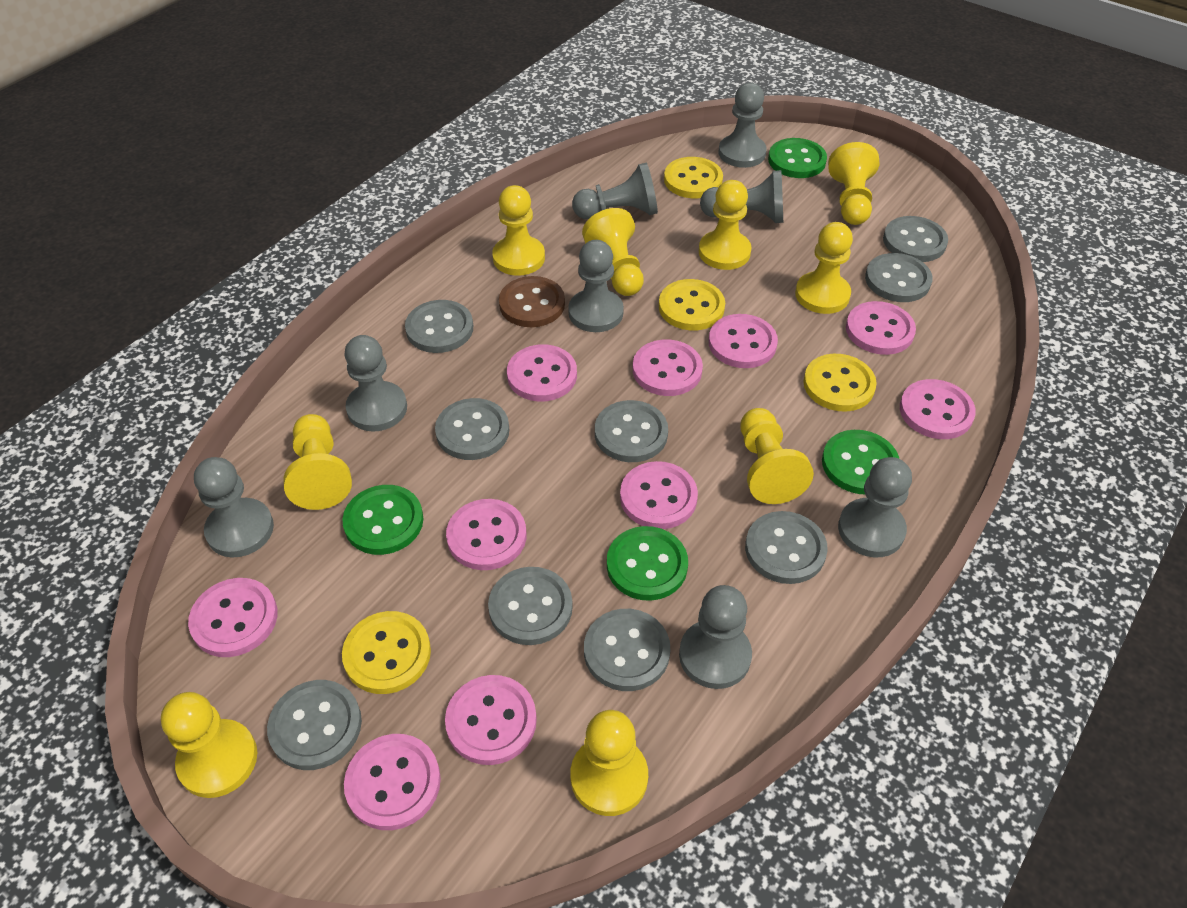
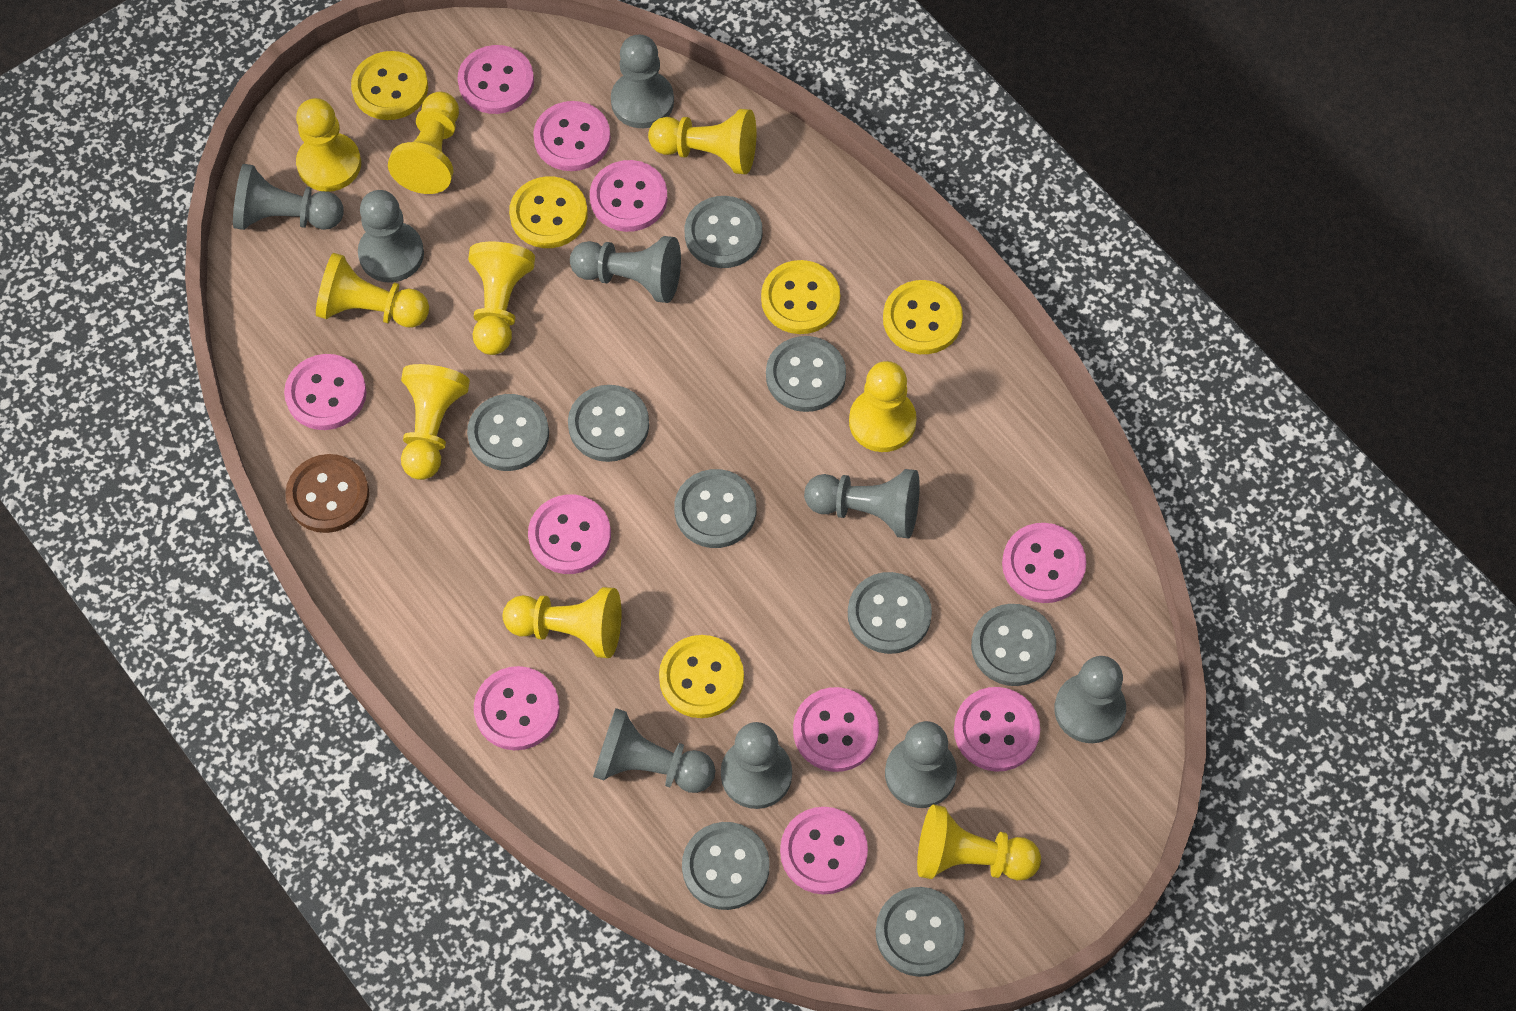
green button: [342,485,423,555] [607,526,688,601] [768,138,827,178] [822,430,899,494] = 4 -> none = 0
grey pawn: [194,457,274,557] [344,335,407,432] [568,240,624,332] [572,163,658,219] [679,585,752,689] [700,170,783,223] [719,83,767,168] [838,457,912,558] = 8 -> [233,164,344,230] [358,190,424,283] [570,236,681,303] [593,708,716,793] [611,35,674,128] [721,722,792,809] [804,469,920,538] [885,721,957,808] [1054,656,1126,743] = 9
yellow button: [342,611,431,694] [659,279,725,330] [664,157,723,198] [803,354,877,412] = 4 -> [351,51,428,120] [509,176,588,248] [659,635,744,718] [761,260,840,334] [883,280,963,354] = 5

